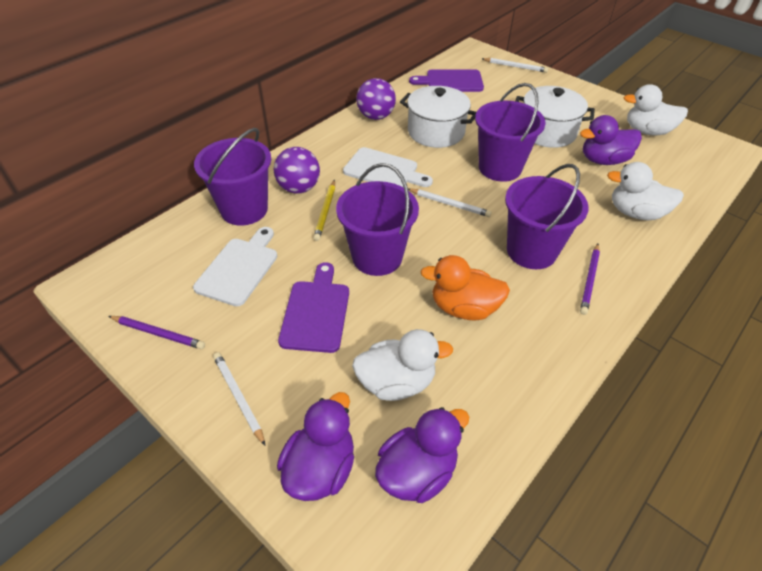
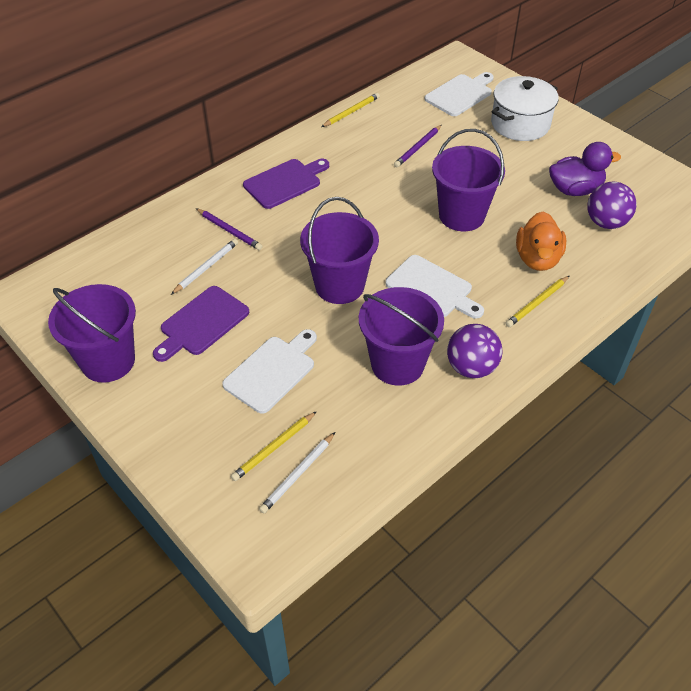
purple duck: [277,392,354,501] [375,407,469,503] [580,115,642,165] = 3 -> [549,142,621,196] = 1
white cutting board: [193,227,277,306] [343,147,433,188] = 2 -> [222,329,317,414] [386,255,484,319] [425,72,494,116] = 3
white duck: [352,329,453,401] [607,162,684,220] [624,84,688,136] = 3 -> none = 0
white pencil: [213,352,265,446] [408,188,492,217] [482,58,548,73] = 3 -> [171,239,238,295] [259,432,335,514] = 2
white pot: [400,86,476,148] [516,86,595,148] = 2 -> [491,76,558,141] = 1
yellow pencil: [313,180,335,241] = 1 -> [231,411,317,481] [321,93,380,127] [506,275,570,327] = 3

